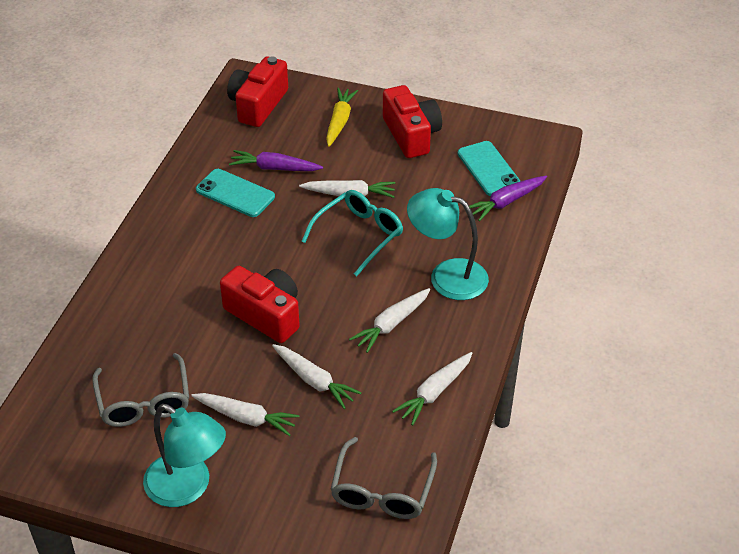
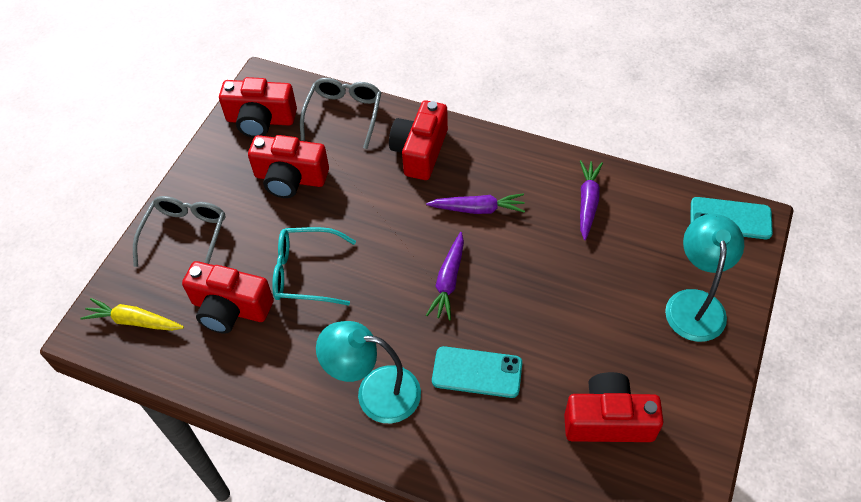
purple carrot: [229,150,323,171] [469,176,547,221] = 2 -> [426,193,525,214] [426,232,464,321] [580,160,603,240] = 3
red camera: [220,266,300,343] [227,56,288,127] [383,85,442,158] = 3 -> [182,261,274,334] [219,77,297,138] [248,135,329,198] [389,100,448,180] [564,372,663,442] = 5
white carrot: [191,393,299,436] [272,344,361,409] [299,180,395,198] [349,288,430,353] [392,352,473,425] = 5 -> none = 0

